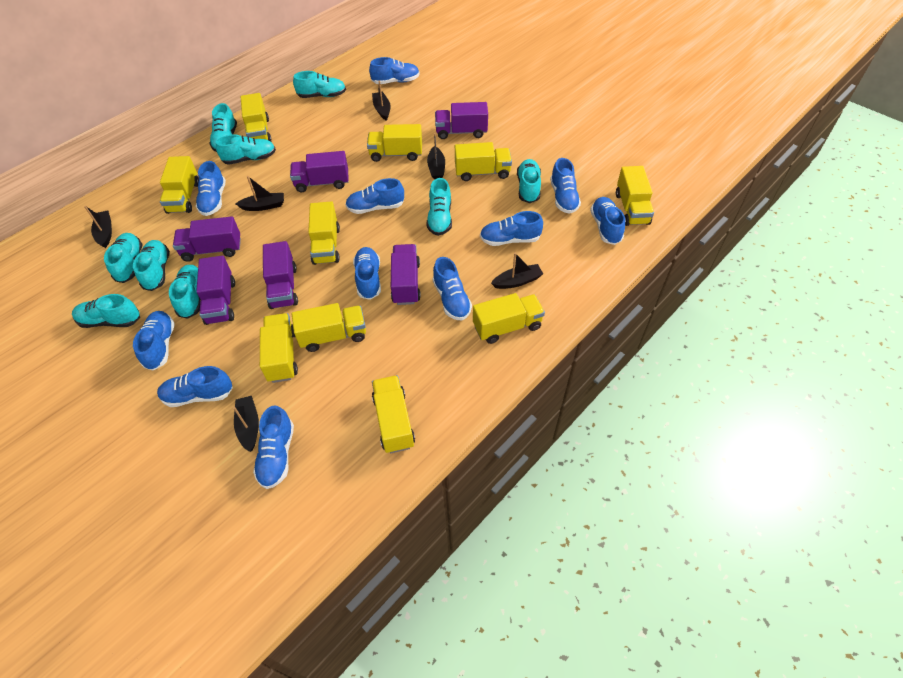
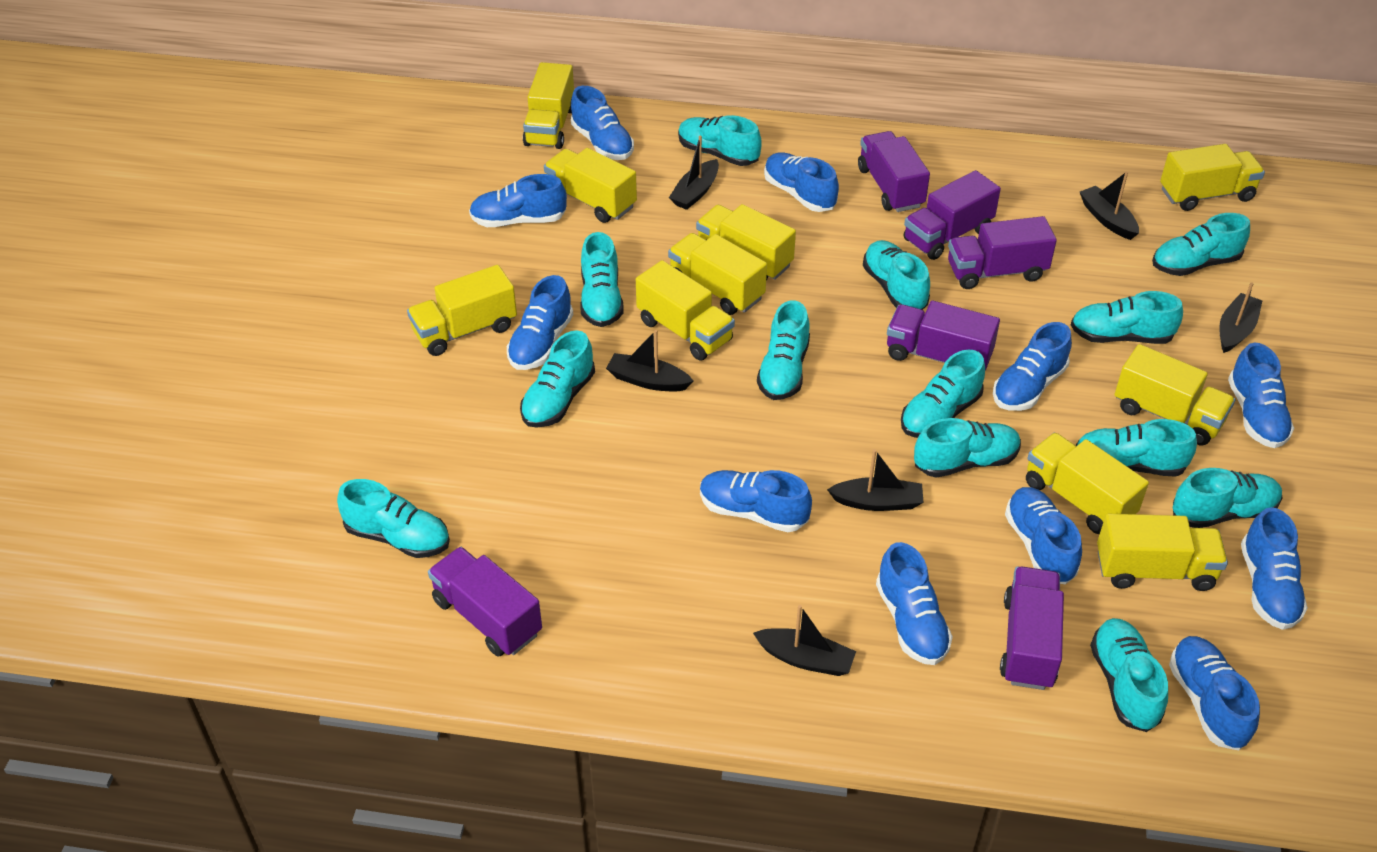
turquoise shoe: [72,294,140,328] [104,233,143,283] [133,240,170,291] [169,265,201,319] [209,103,237,152] [216,134,276,165] [293,71,346,98] [427,178,452,236] [517,159,541,203] = 9 -> [337,479,450,558] [520,330,595,428] [580,232,624,327] [678,115,762,166] [757,300,810,400] [863,240,930,310] [901,350,985,438] [914,418,1021,478] [1071,291,1183,344] [1075,419,1197,477] [1090,618,1168,732] [1152,213,1250,276] [1173,468,1282,528] = 13

